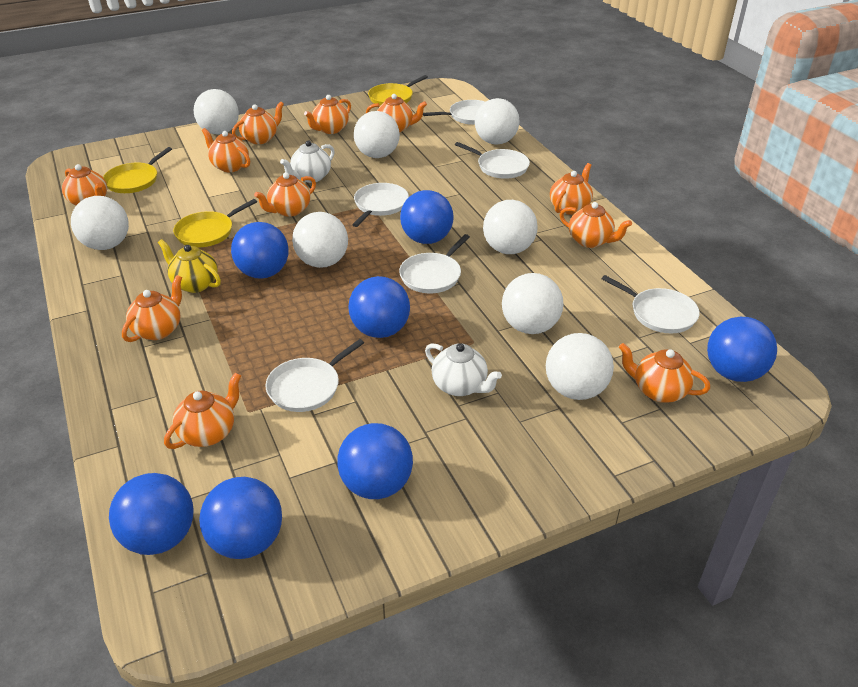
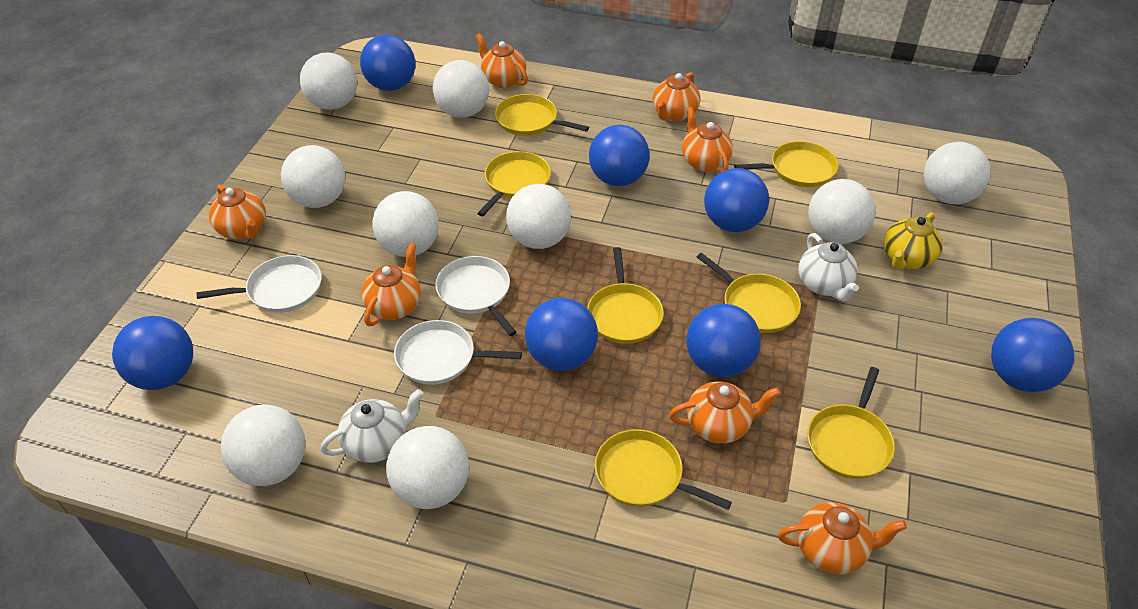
orange teapot: [62,164,107,205] [122,275,182,342] [164,372,241,449] [202,128,250,172] [232,101,284,144] [254,172,316,217] [304,95,351,134] [366,94,427,132] [550,163,593,215] [559,202,632,248] [619,343,710,403] = 11 -> [209,185,266,239] [361,243,421,326] [476,33,528,88] [653,72,701,121] [669,382,781,444] [682,107,733,173] [778,502,907,575] = 7
white ball: [71,196,129,250] [194,89,239,135] [292,212,348,268] [354,111,400,158] [475,98,520,145] [483,200,538,254] [502,273,564,334] [546,333,614,400] = 8 -> [221,405,306,486] [281,145,345,208] [300,53,357,110] [372,191,439,257] [386,426,469,509] [433,60,489,118] [506,184,571,249] [808,179,876,244] [923,142,991,204] = 9
white pan: [266,339,364,412] [352,183,409,227] [399,234,470,293] [423,100,485,125] [455,142,530,179] [602,275,700,333] = 6 -> [197,255,322,313] [394,320,522,385] [435,256,516,336] = 3
yellow pan: [103,147,172,193] [173,199,257,247] [368,75,428,105] = 3 -> [477,151,551,217] [495,94,589,136] [587,247,664,344] [595,429,732,510] [697,253,801,333] [734,141,838,187] [807,367,895,479] = 7

